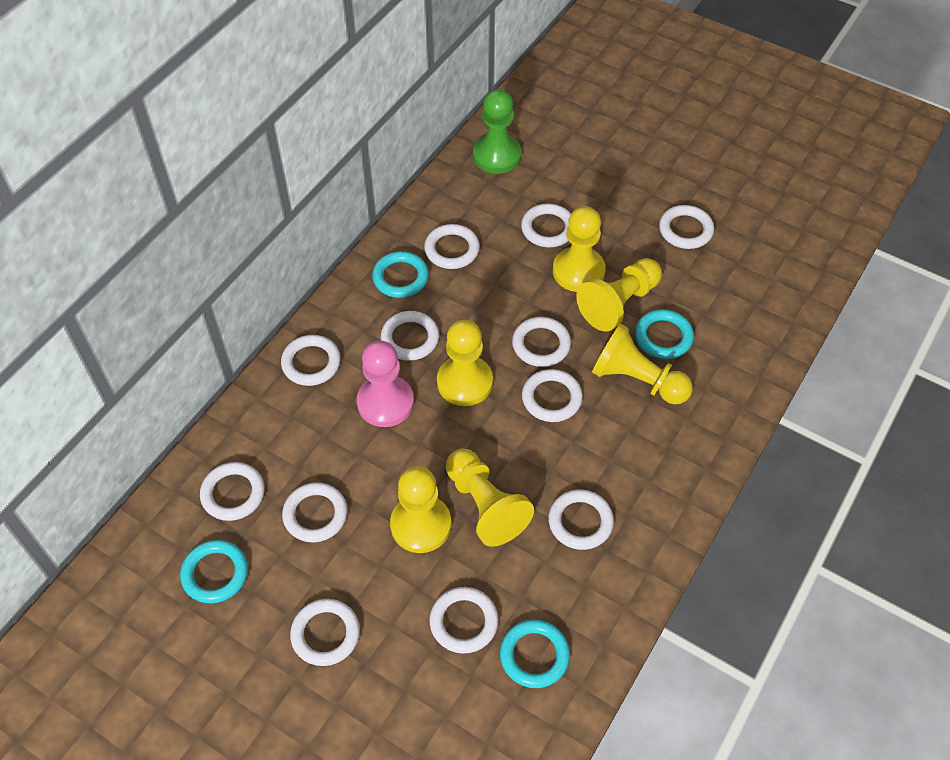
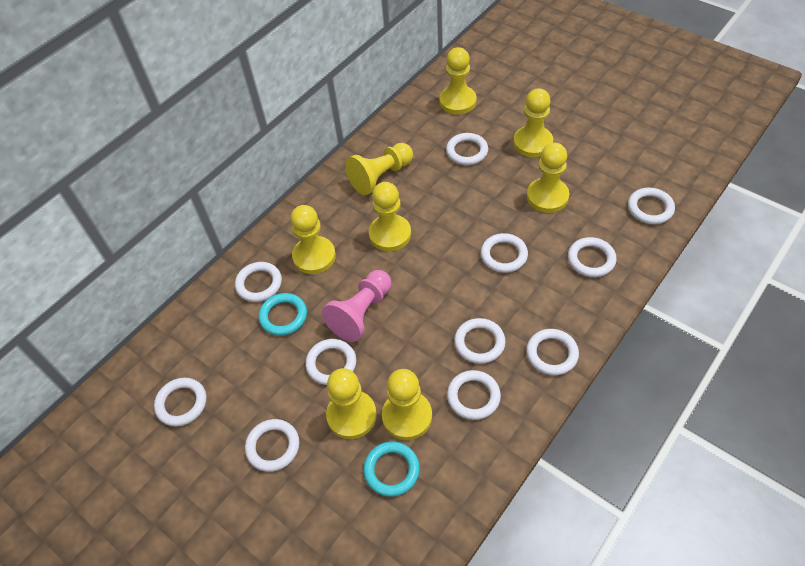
green pawn: [473,89,522,174] = 1 -> none = 0
turquoise ring: [180,540,248,603] [372,251,429,298] [500,619,570,688] [635,309,694,359] = 4 -> [258,293,307,336] [363,442,420,497] = 2
white ring: [200,462,265,521] [281,335,341,386] [282,482,348,542] [290,599,360,666] [381,311,439,361] [424,224,480,269] [430,587,499,654] [512,317,571,367] [521,204,571,247] [522,369,583,422] [548,489,614,550] [659,205,714,249] = 12 -> [154,378,206,427] [235,262,282,302] [245,419,299,472] [305,339,356,385] [446,133,488,165] [447,370,501,420] [454,318,506,364] [481,233,528,273] [526,329,579,375] [568,237,617,277] [628,188,675,224] = 11
yellow pawn: [390,466,451,553] [437,320,493,406] [446,449,534,547] [553,206,606,292] [576,258,662,331] [592,324,693,405] = 6 -> [290,205,336,274] [326,368,377,439] [345,143,413,195] [369,182,411,251] [382,369,432,440] [439,47,477,114] [513,88,553,157] [527,143,569,213] = 8

